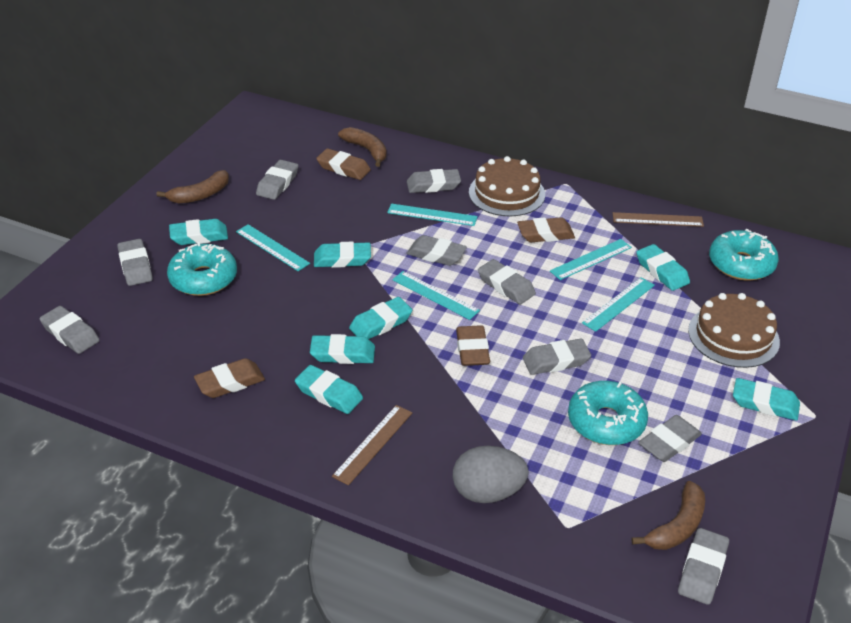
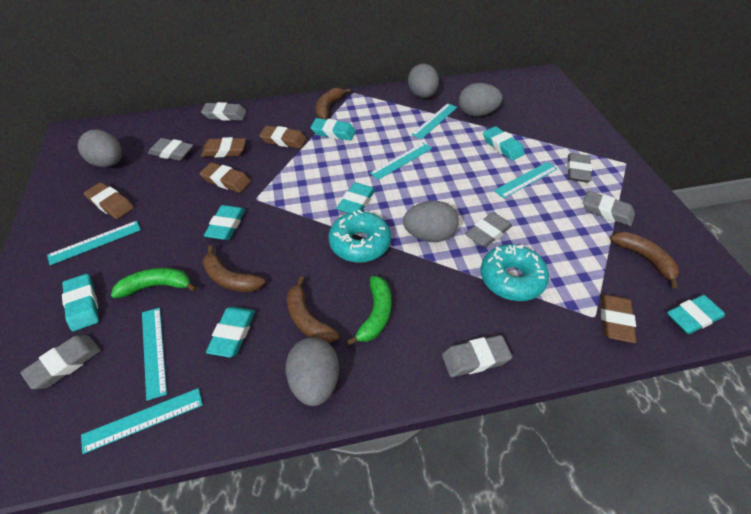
brown banana: [156,170,229,203] [338,127,387,167] [632,481,705,550] = 3 -> [203,245,265,292] [287,276,339,343] [316,88,351,119] [610,232,679,288] = 4
brown cake: [469,156,545,216] [688,293,780,368] = 2 -> none = 0
brown eraser: [194,358,265,398] [316,148,371,180] [456,325,490,366] [517,217,575,242] = 4 -> [84,182,134,219] [199,162,251,193] [201,137,246,157] [259,126,306,148] [601,294,637,343] = 5
brown ruler: [332,405,412,485] [613,212,704,227] = 2 -> none = 0
green banana: none = 0 -> [111,268,197,298] [346,276,392,346] = 2
grey egg: [453,446,529,503] = 1 -> [78,130,122,167] [286,337,339,406] [403,201,459,242] [408,64,439,98] [459,83,502,117] = 5
grey eraser: [40,306,99,354] [117,239,153,286] [256,160,298,200] [406,235,467,266] [407,169,461,193] [478,259,536,304] [523,339,591,375] [638,415,702,462] [678,528,729,605] = 9 -> [20,335,101,389] [148,138,193,161] [201,102,247,121] [442,335,512,377] [465,212,512,248] [567,153,592,183] [583,191,635,226] = 7
turquoise donut: [167,242,237,296] [568,381,648,445] [709,229,779,280] = 3 -> [329,210,391,263] [481,244,549,301] = 2
turquoise ruler: [236,224,310,271] [387,204,478,226] [392,271,480,320] [550,239,632,280] [582,277,655,332] = 5 -> [47,221,141,265] [81,388,203,454] [142,308,167,401] [370,143,432,180] [411,103,457,139] [494,162,557,198] = 6

